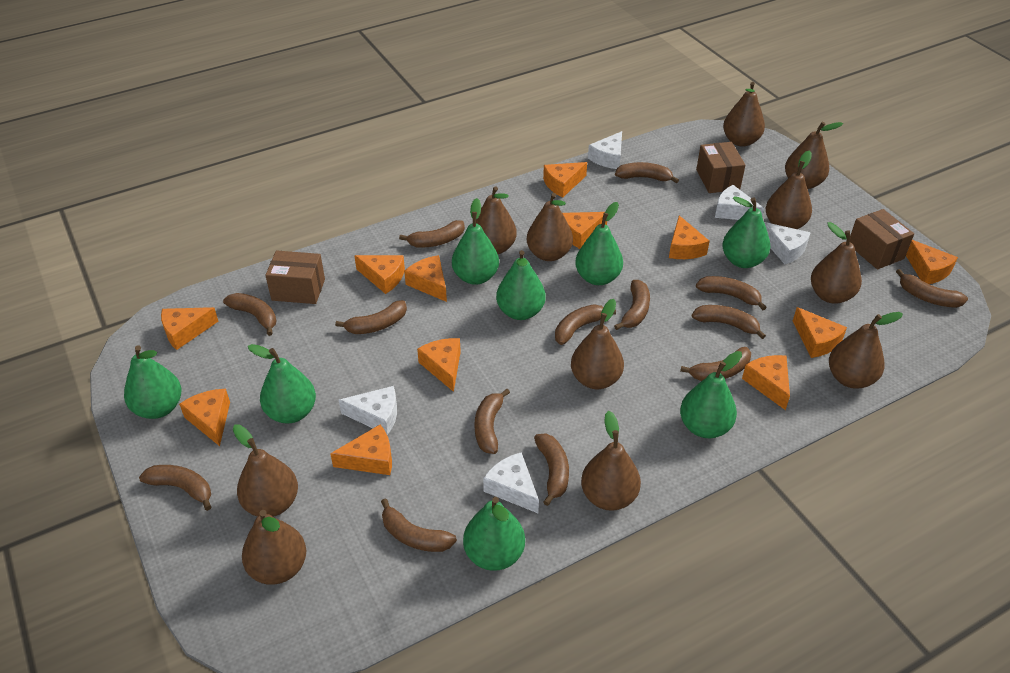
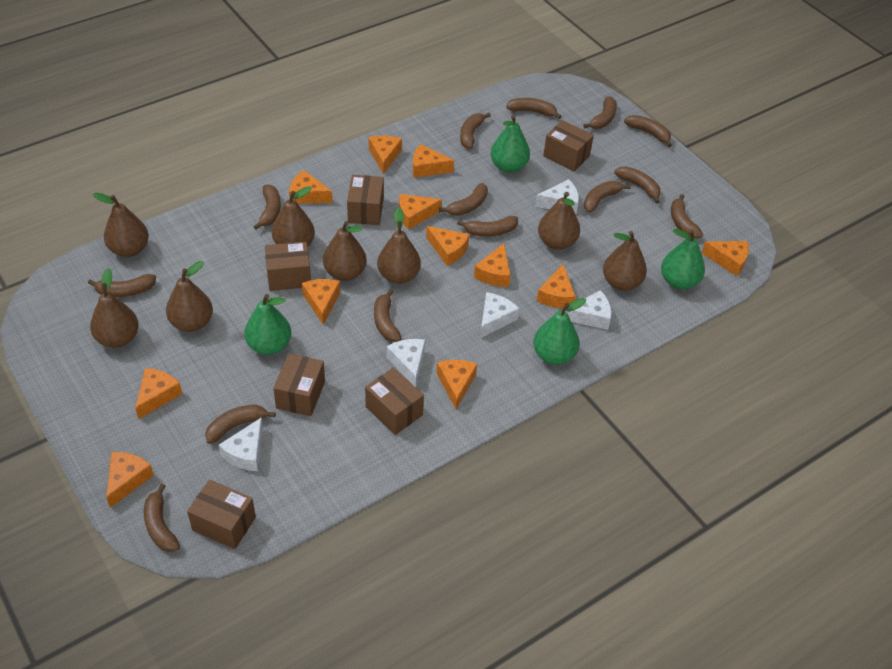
brown box: [265,251,325,304] [696,142,745,193] [850,209,914,269] = 3 -> [187,480,256,549] [265,241,311,291] [273,353,325,416] [347,175,384,225] [365,368,424,435] [543,120,594,172] = 6
brown pear: [233,424,298,517] [242,510,306,585] [476,186,517,254] [527,193,573,261] [571,299,624,389] [581,411,641,511] [723,82,765,147] [766,151,812,229] [785,122,843,189] [811,222,862,304] [829,312,903,389] = 11 -> [90,268,139,348] [93,193,149,257] [166,261,213,332] [272,186,315,247] [323,221,367,281] [377,207,421,284] [538,192,580,250] [603,231,647,291] = 8
green pear: [124,345,181,419] [248,344,316,423] [452,198,499,285] [463,497,525,571] [496,250,546,320] [575,202,623,285] [680,351,742,438] [722,196,771,268] = 8 -> [244,294,291,355] [490,115,530,173] [533,298,586,365] [661,229,705,290] = 4

